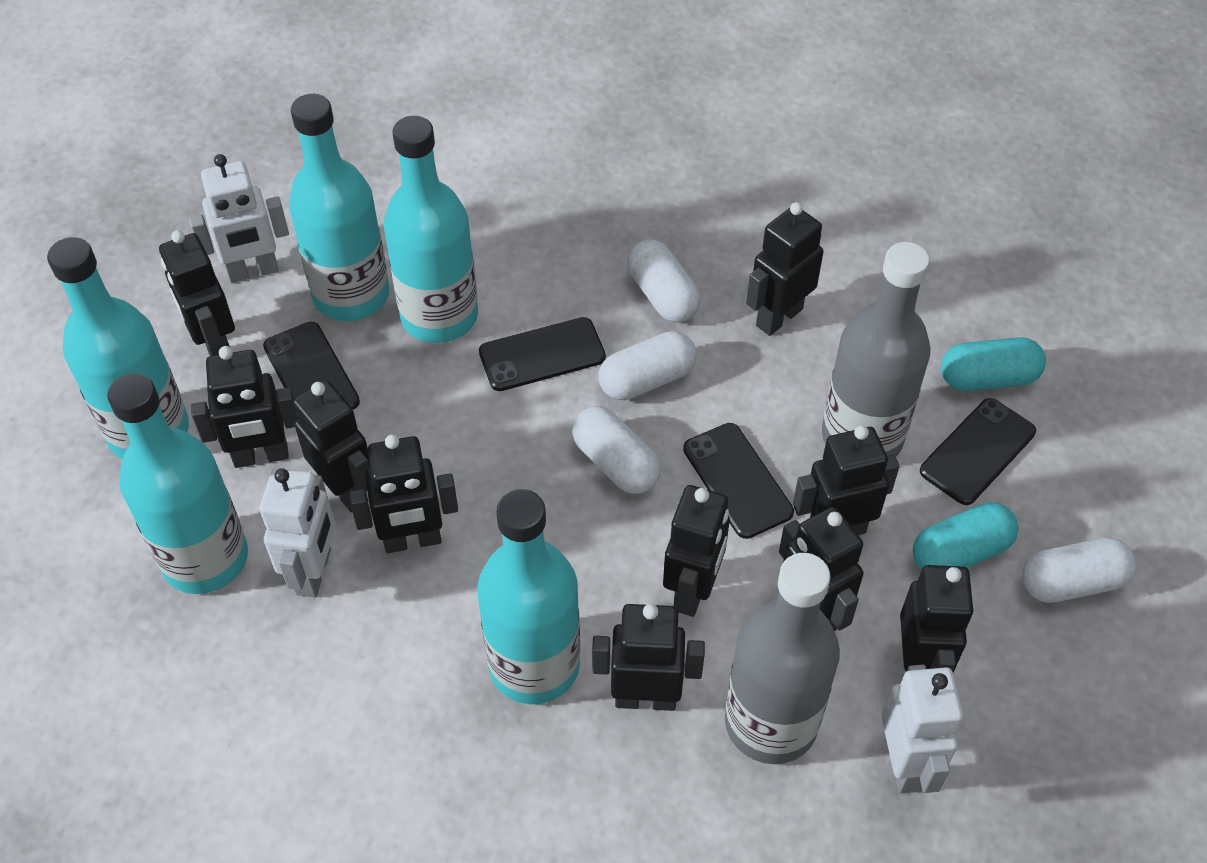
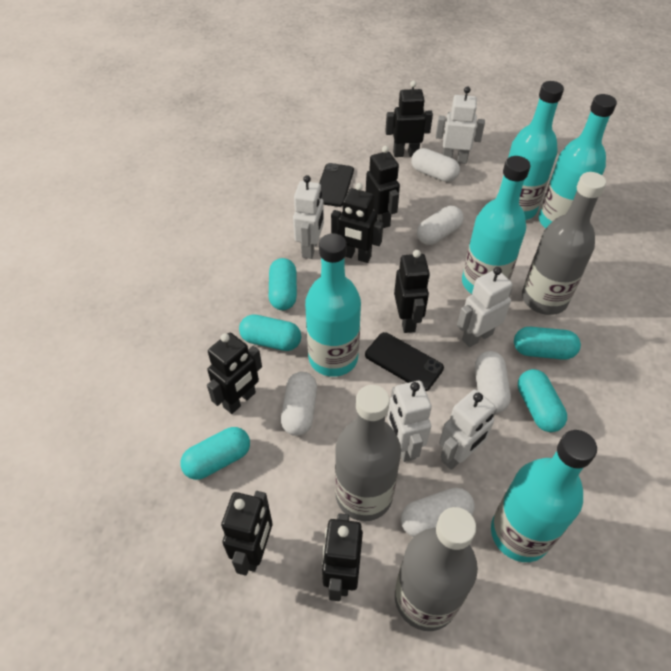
black phone: [263,322,360,410] [479,317,606,391] [683,423,794,539] [920,398,1036,505] = 4 -> [319,163,354,207] [365,332,444,391] = 2
black robot: [159,230,235,356] [191,346,297,468] [293,380,370,513] [349,434,458,553] [592,604,705,711] [663,485,730,617] [746,202,823,336] [779,507,864,631] [793,425,900,535] [900,565,974,672] = 10 -> [207,333,262,414] [221,491,272,576] [322,513,363,601] [331,183,383,263] [366,146,400,228] [385,80,433,157] [394,250,430,333] = 7
grey bottle: [725,553,840,764] [822,242,930,457] = 2 -> [335,385,401,521] [395,507,478,631] [522,172,606,315] = 3
turquoise capsule: [913,502,1019,570] [941,337,1046,391] = 2 -> [180,427,250,480] [239,314,301,351] [269,258,297,310] [514,327,581,360] [518,369,567,432] = 5
white capsule: [572,406,661,494] [599,331,697,400] [627,239,701,322] [1022,538,1136,603] = 4 -> [281,372,317,436] [401,488,475,537] [411,148,460,182] [417,206,464,245] [475,351,511,413] = 5
white robot: [189,154,289,283] [259,468,336,598] [882,664,963,793] = 3 -> [293,175,324,259] [387,381,432,462] [436,87,485,164] [439,389,497,470] [457,267,513,347] = 5

